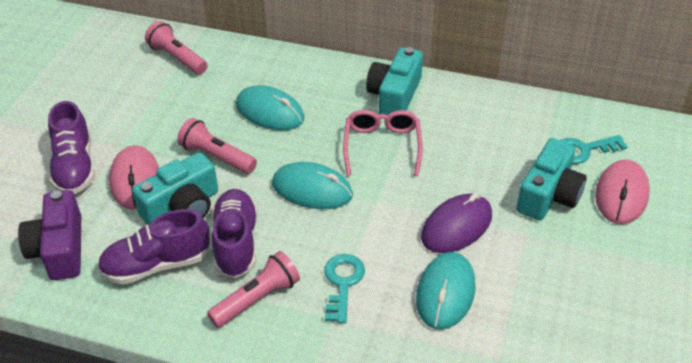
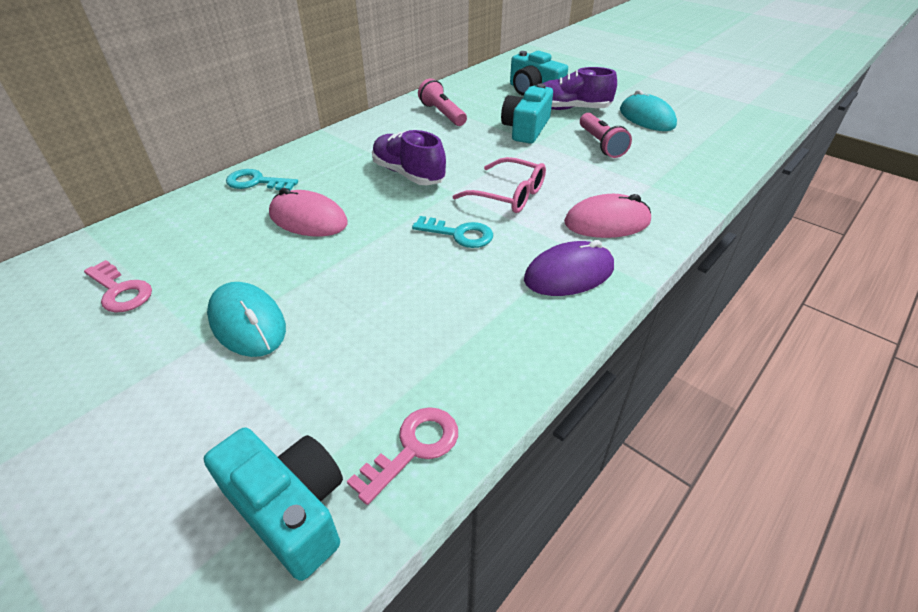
pink flashlight: [145,21,207,75] [177,118,257,174] [207,251,300,328] = 3 -> [418,78,467,126] [580,113,632,158] = 2
pink key: none = 0 -> [84,260,152,313] [347,407,458,505] = 2
purple camera: [18,190,81,280] = 1 -> none = 0
purple shoe: [48,101,95,194] [97,209,210,284] [212,189,258,278] = 3 -> [372,130,446,185] [542,67,617,110] = 2
turquoise mouse: [236,85,304,131] [272,162,353,209] [416,252,476,330] = 3 -> [207,282,286,357] [620,90,677,131] = 2

